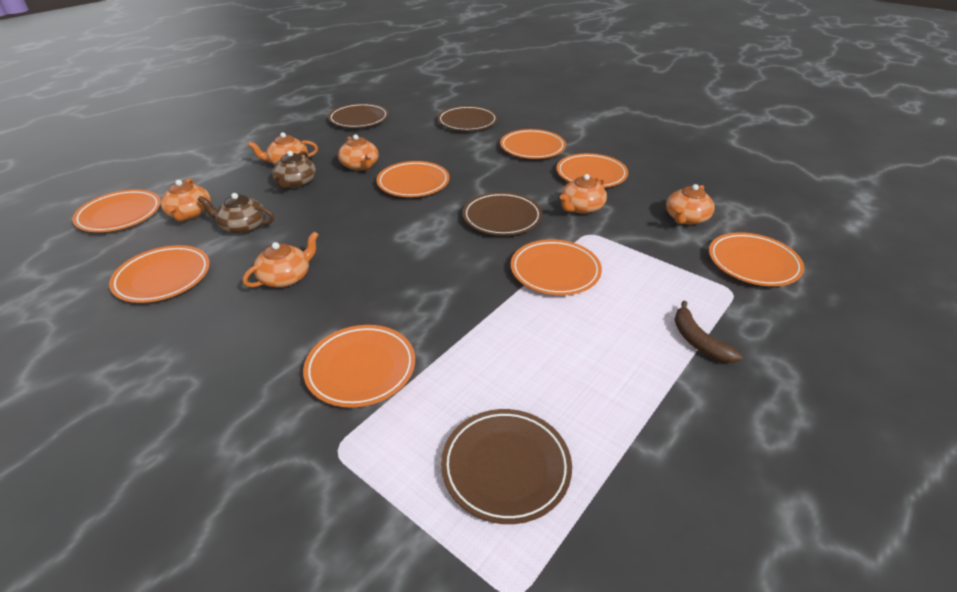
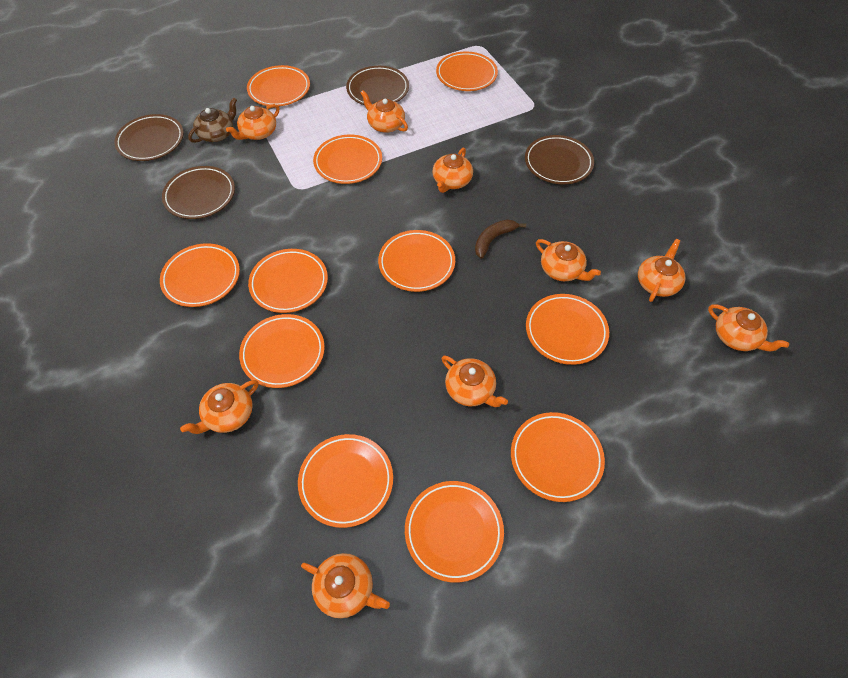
brown teapot: [198,193,274,234] [272,151,316,189] = 2 -> [188,97,237,143] = 1
orange plate: [72,189,161,232] [109,245,210,303] [303,325,415,408] [377,161,450,197] [500,129,566,159] [511,239,602,295] [556,153,628,188] [709,232,804,286] = 8 -> [160,243,240,307] [239,314,325,388] [247,65,310,106] [248,249,328,313] [298,434,393,528] [313,135,382,184] [378,230,455,292] [405,481,504,583] [436,51,498,91] [511,412,605,502] [526,294,609,365] = 11
orange teapot: [161,179,211,222] [243,231,319,288] [248,132,318,165] [338,134,379,171] [560,174,607,214] [666,184,715,225] = 6 -> [180,380,259,434] [226,104,279,140] [301,553,390,618] [361,90,408,133] [432,148,473,193] [442,356,508,407] [536,239,601,281] [638,239,685,302] [708,304,789,351] = 9

